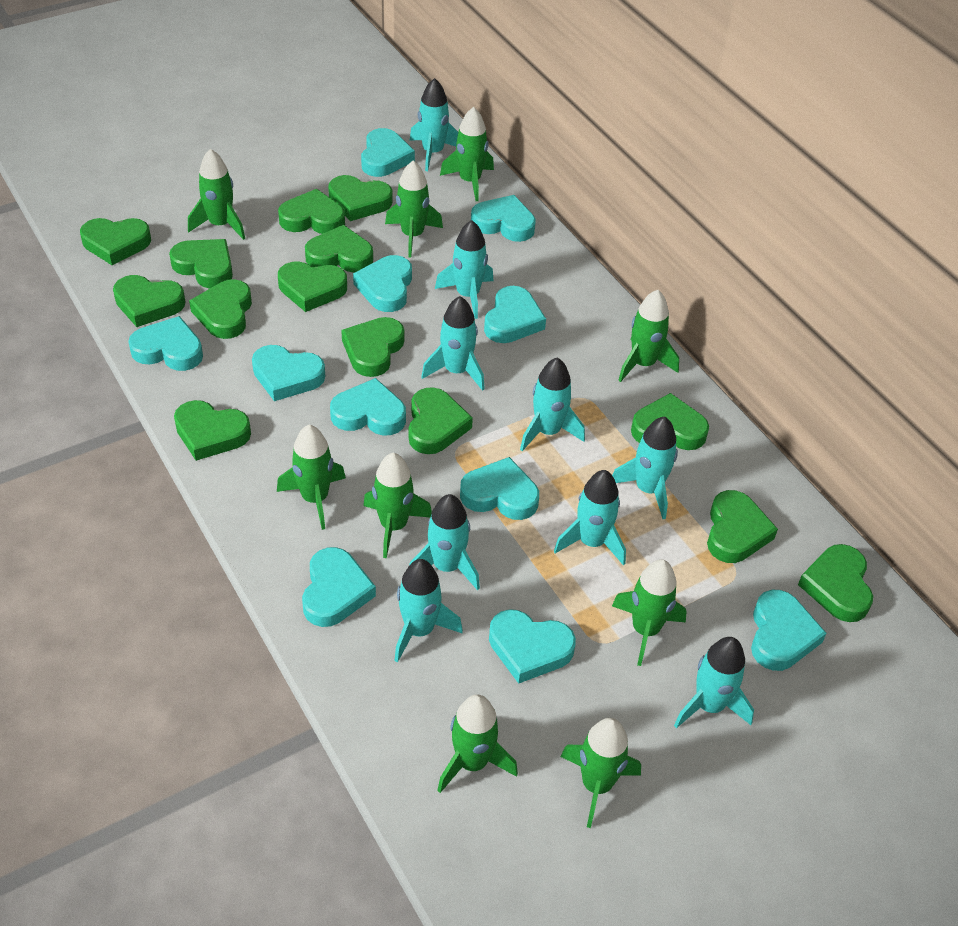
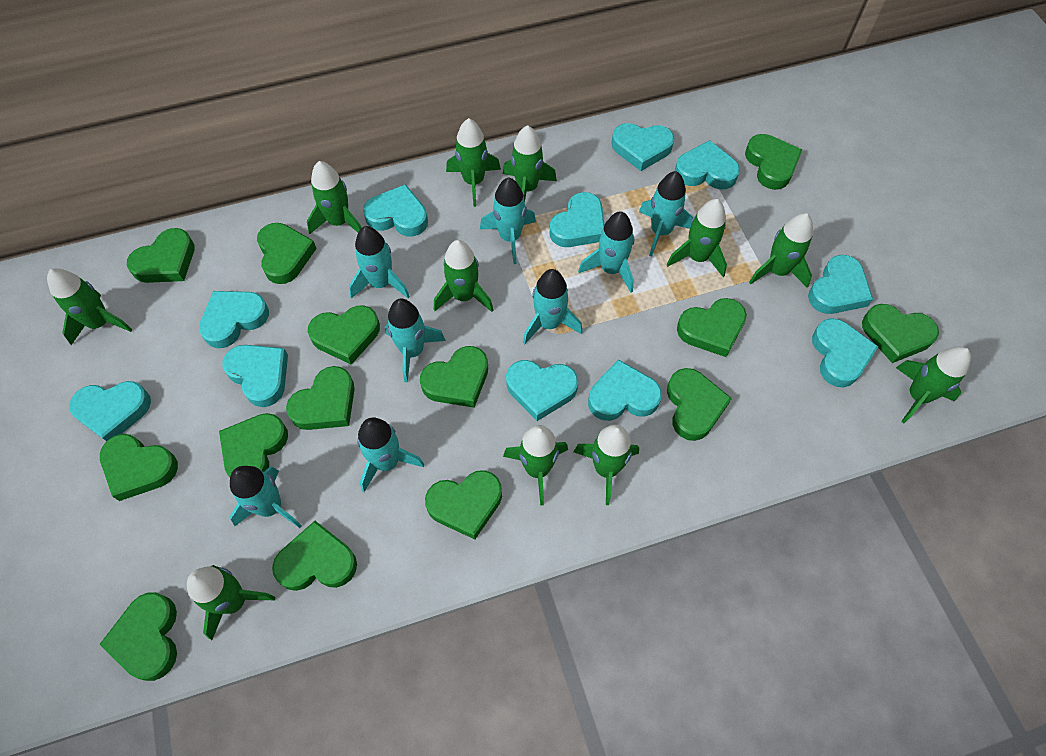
green rocket: [188,149,245,240] [277,425,346,530] [363,453,432,558] [385,161,443,258] [437,694,518,793] [440,107,494,201] [560,718,641,828] [612,559,687,666] [618,290,679,382] = 9 -> [47,268,132,345] [187,565,275,640] [307,161,362,234] [434,240,493,312] [446,118,501,207] [503,125,557,201] [503,425,568,506] [574,425,639,505] [667,199,727,277] [749,213,813,288] [896,346,971,423] = 11
turquoise rocket: [394,559,463,662] [409,494,480,590] [410,78,458,171] [421,296,485,391] [435,220,493,319] [520,357,585,451] [554,470,626,566] [612,416,678,519] [674,637,754,728] = 9 -> [230,466,302,528] [349,226,410,299] [357,418,424,492] [385,298,446,383] [480,177,536,264] [523,269,583,344] [578,211,634,293] [639,171,693,257] = 8

